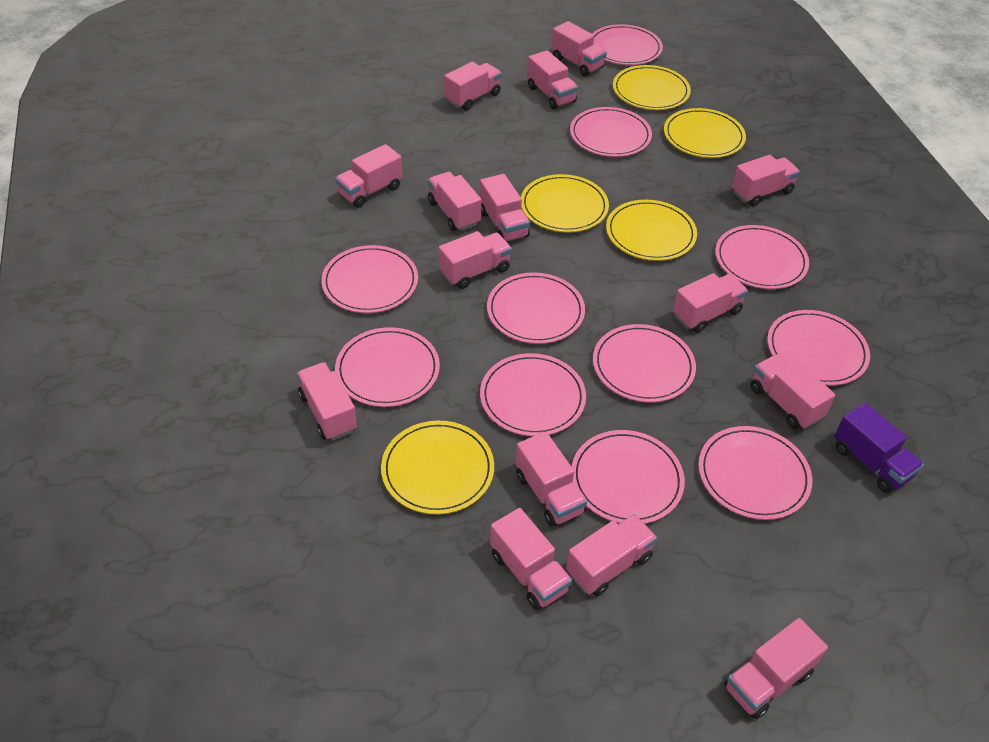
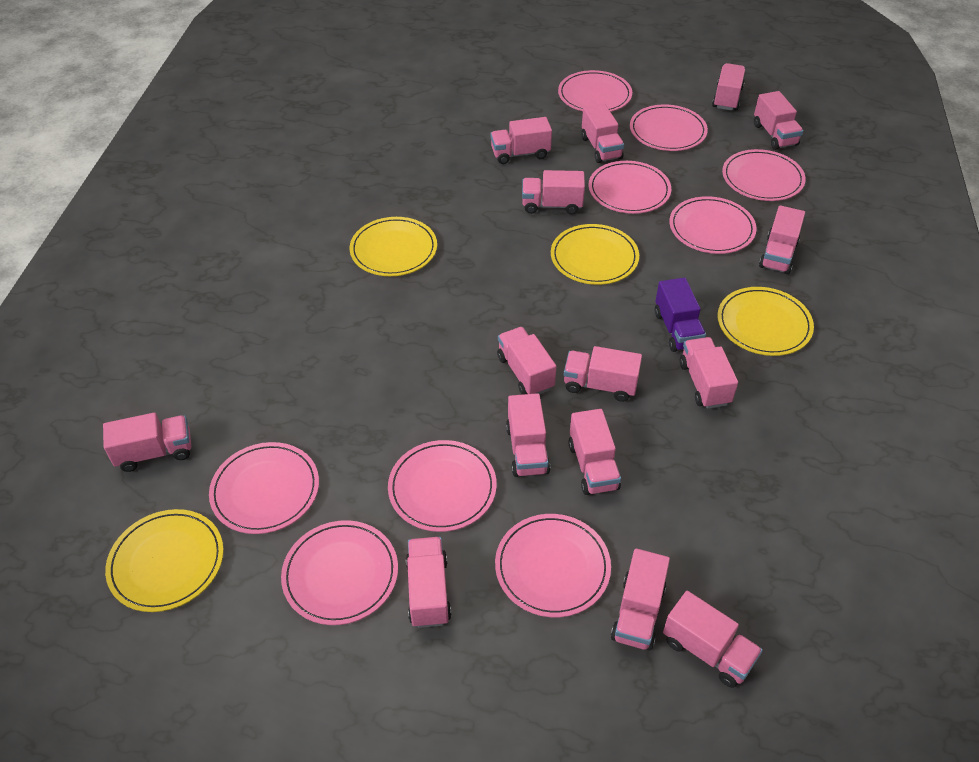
pink plate: [321,245,418,313] [335,327,440,407] [480,353,586,436] [487,272,585,344] [570,107,652,157] [572,430,685,524] [592,24,663,65] [593,324,696,403] [699,426,812,520] [715,225,809,289] [767,310,870,386] = 11 -> [209,442,319,534] [281,520,398,625] [388,440,497,532] [495,514,611,617] [558,70,632,112] [588,161,671,214] [630,105,708,151] [669,196,757,254] [722,149,806,201] = 9
yellow plate: [381,421,494,515] [521,174,609,233] [606,200,697,261] [613,65,691,110] [664,108,746,158] = 5 -> [105,509,224,612] [350,217,437,276] [551,224,639,285] [717,287,814,356] = 4

